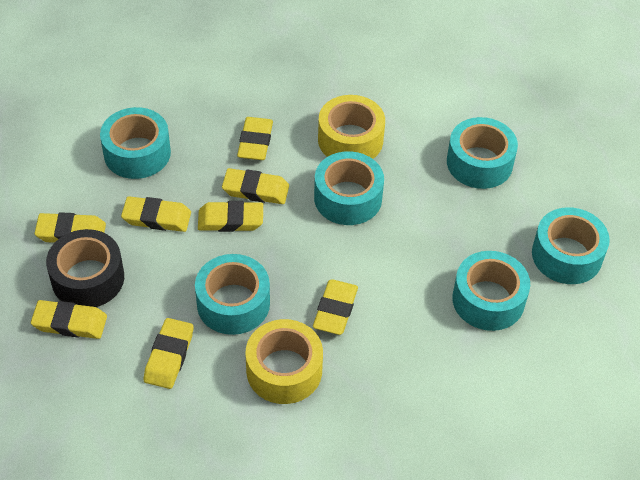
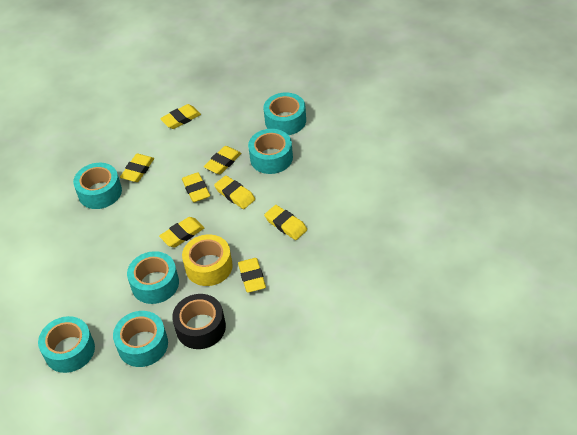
yellow tape: [245,319,323,404] [318,95,385,159] = 2 -> [182,234,233,286] = 1

